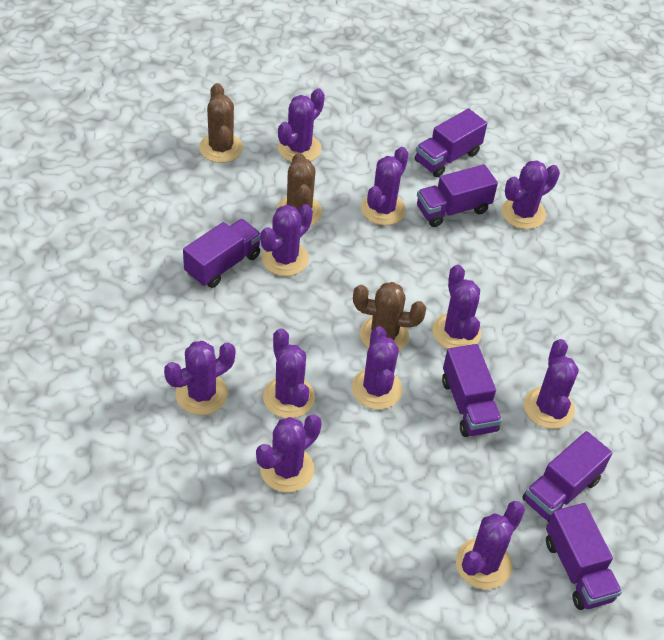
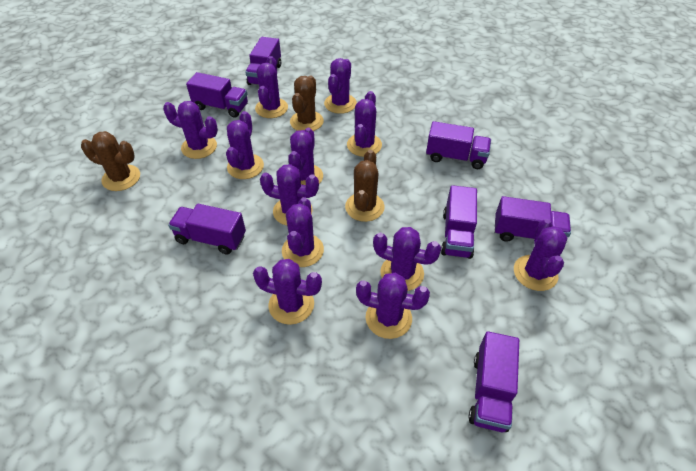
purple cactus: [164,341,235,415] [256,414,321,492] [260,204,313,276] [263,328,315,418] [278,88,325,162] [352,326,403,410] [361,147,409,225] [432,265,481,349] [456,501,525,590] [502,161,560,229] [524,339,579,429] = 11 -> [163,101,218,159] [226,111,264,179] [253,259,322,325] [255,56,288,118] [260,164,319,226] [282,197,324,267] [288,128,323,185] [324,58,357,114] [347,91,382,157] [356,273,430,339] [373,227,441,291] [514,219,567,291] = 12
purple truck: [183,219,260,288] [415,108,487,177] [417,164,498,227] [442,344,502,437] [522,431,612,522] [546,503,622,610] = 6 -> [168,204,246,255] [186,72,248,118] [245,37,281,85] [426,121,491,169] [441,185,477,259] [469,331,519,432] [495,196,571,242] = 7

